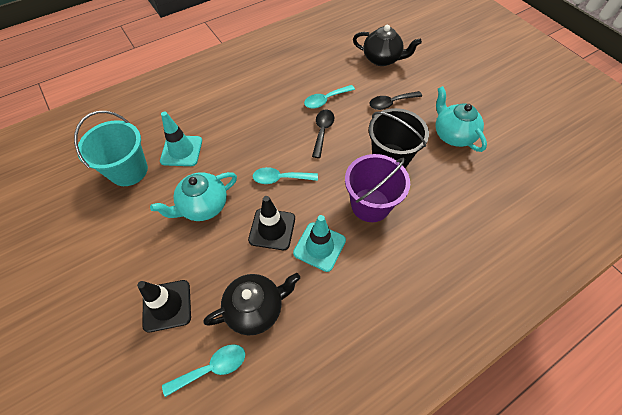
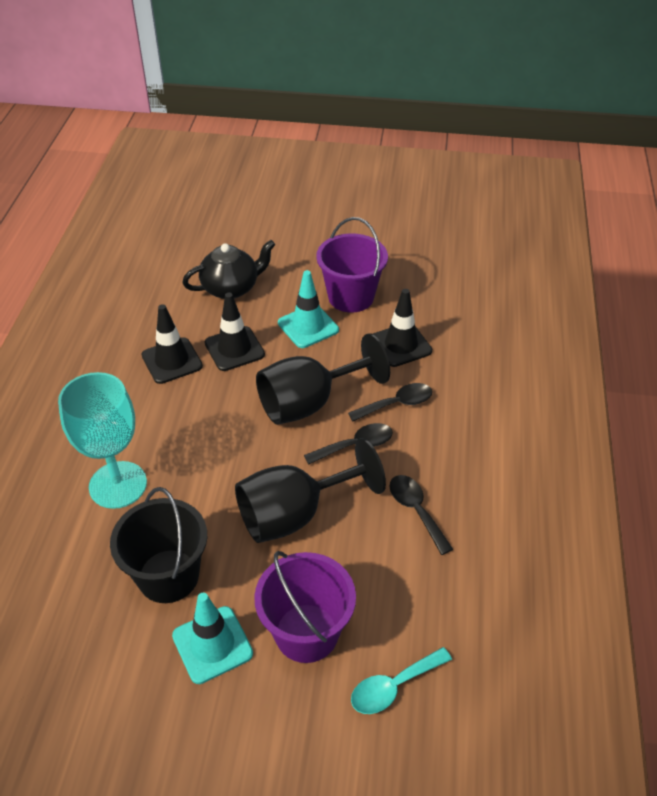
black goblet: none = 0 -> [235,438,386,543] [256,333,390,425] = 2
black spoon: [312,110,334,158] [369,91,422,110] = 2 -> [304,423,393,465] [348,383,432,421] [389,475,453,555] = 3
black teapot: [203,273,300,335] [353,25,422,66] = 2 -> [182,240,275,299] = 1
black traffic cone: [137,280,191,332] [248,196,295,250] = 2 -> [142,304,203,384] [205,292,265,371] [373,289,432,367] = 3
purple bucket: [345,154,410,222] = 1 -> [254,551,356,663] [316,217,388,313] = 2
turquoise bucket: [74,111,148,186] = 1 -> none = 0
turquoise goblet: none = 0 -> [58,372,147,509] = 1
turquoise spoon: [162,344,245,397] [253,167,318,184] [304,85,355,109] = 3 -> [351,647,452,714] = 1
turquoise teapot: [150,172,237,221] [435,86,487,152] = 2 -> none = 0

